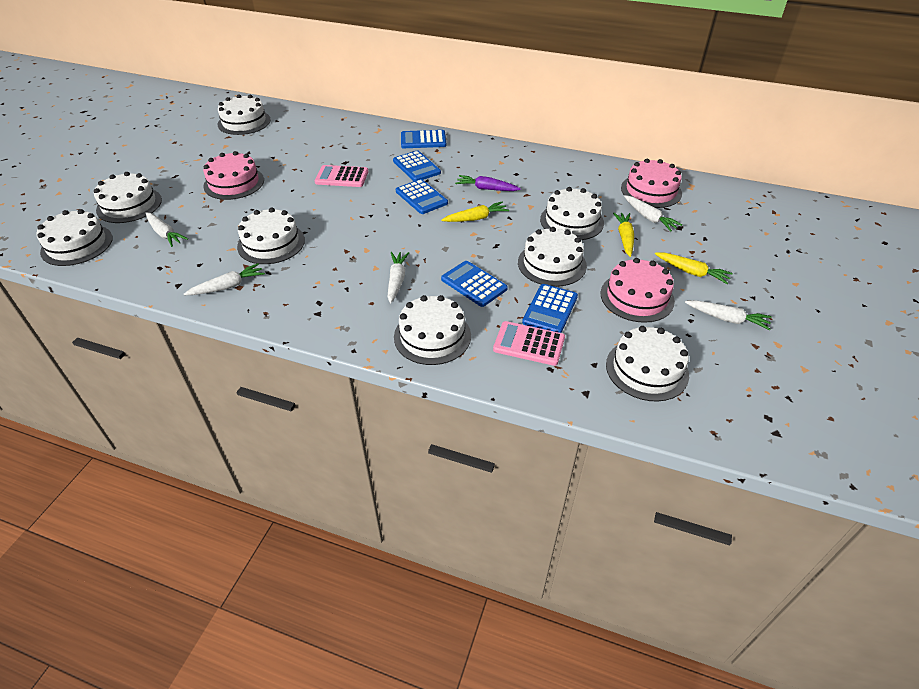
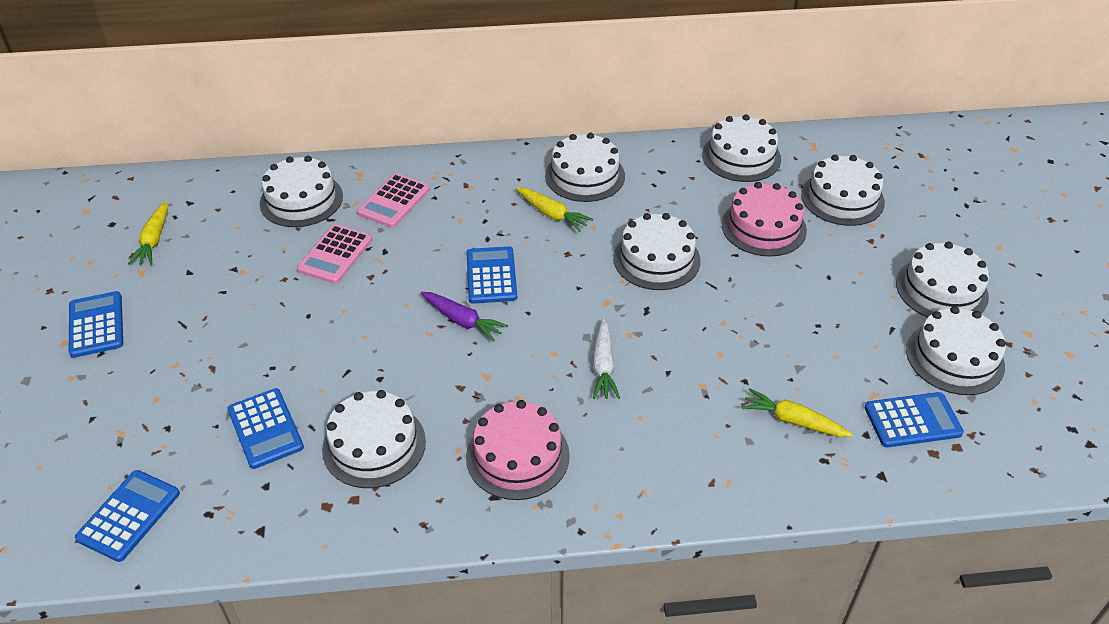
pink cake: [203,151,264,200] [600,258,675,323] [621,159,682,208] = 3 -> [466,400,570,500] [722,182,807,257] = 2
white carrot: [146,212,188,247] [184,263,265,295] [388,252,409,303] [624,195,682,232] [685,300,771,330] = 5 -> [592,318,620,399] = 1

